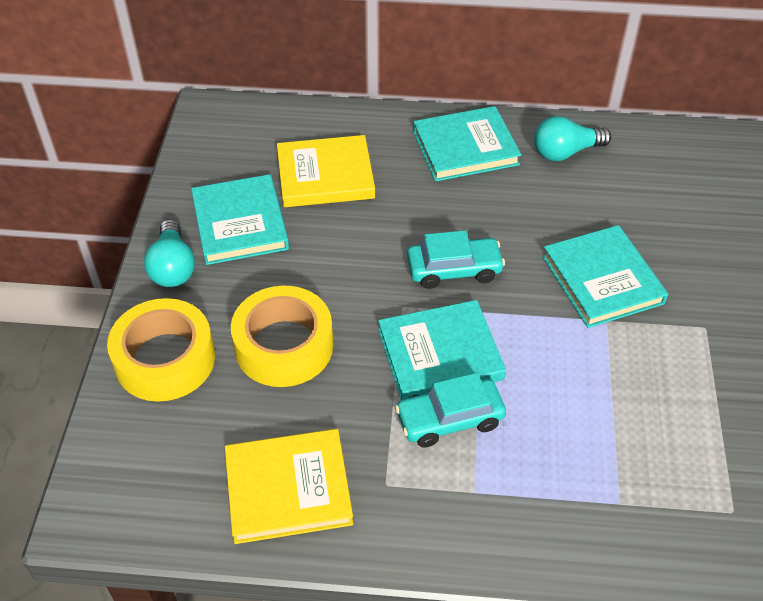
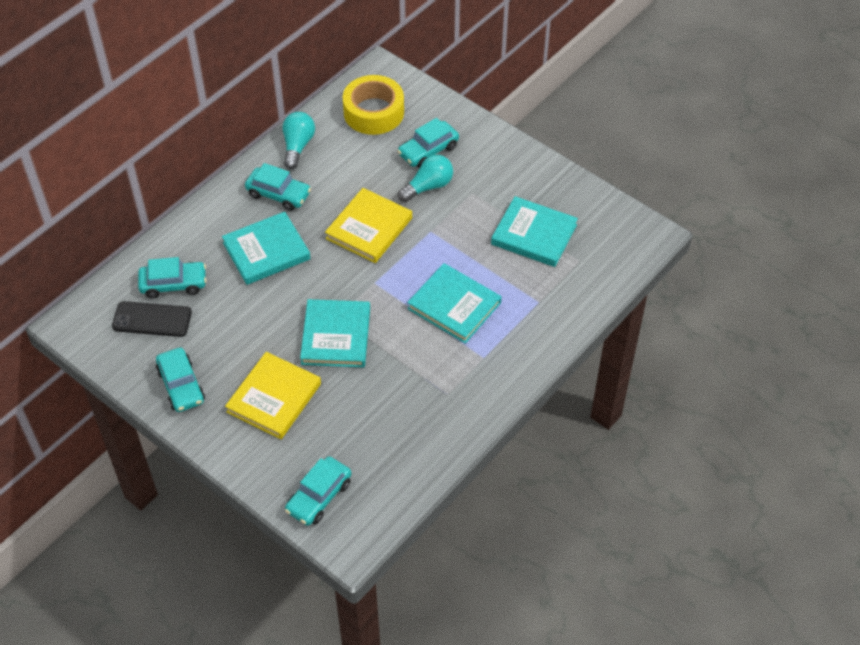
black phone: none = 0 -> [112,301,192,337] = 1
turquoise car: [395,373,506,448] [407,230,505,289] = 2 -> [138,257,207,298] [156,347,205,412] [245,163,311,211] [285,457,351,526] [397,118,459,168] = 5
yellow tape: [107,298,215,402] [231,286,333,387] = 2 -> [343,75,404,135] = 1

